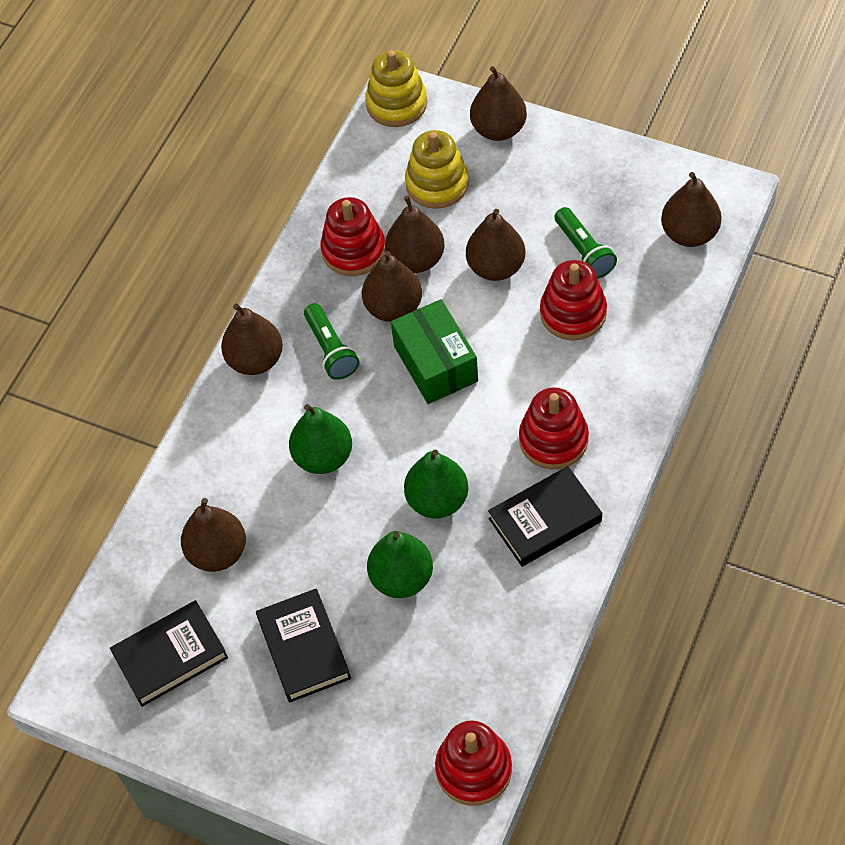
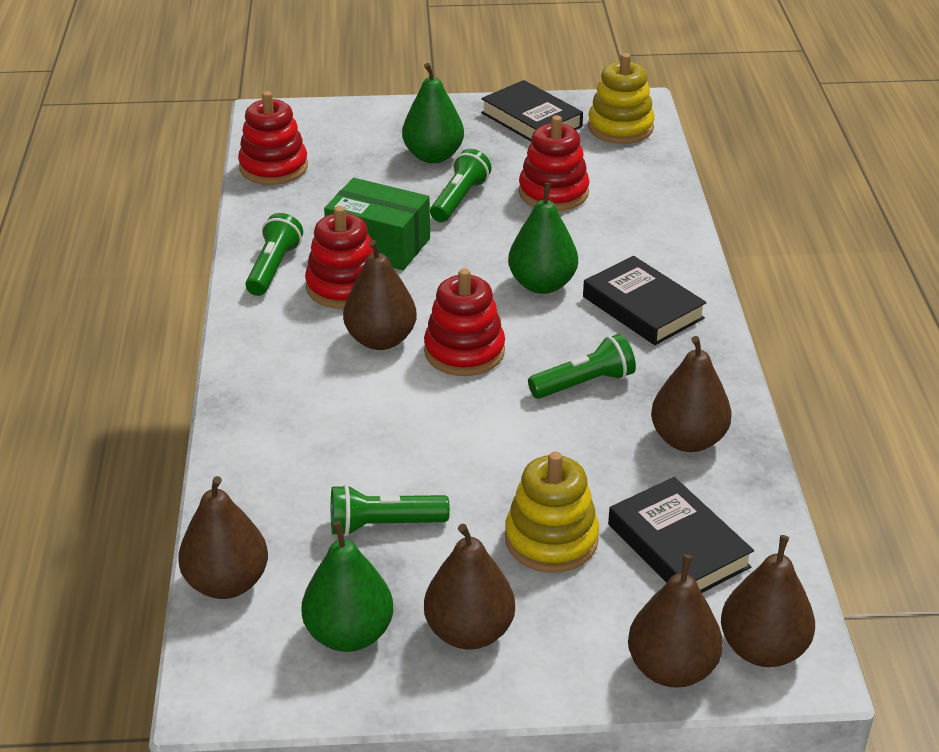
brown pear: [181,498,246,572] [221,304,283,375] [362,251,422,322] [385,196,445,273] [466,209,525,281] [470,66,527,141] [661,172,722,247] = 7 -> [178,476,268,599] [343,240,417,350] [424,524,515,650] [628,554,723,688] [651,336,732,452] [721,535,815,667] = 6
green flashlight: [304,303,360,380] [555,207,617,279] = 2 -> [245,213,303,296] [331,484,450,536] [430,149,492,222] [528,334,636,399] = 4

